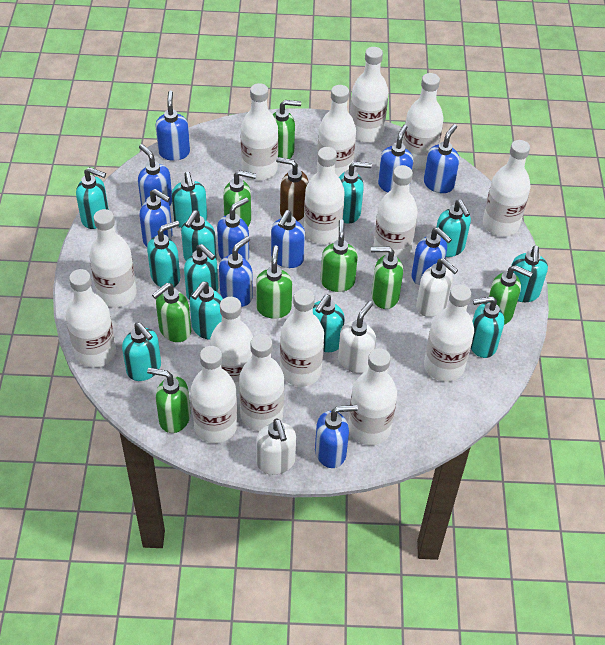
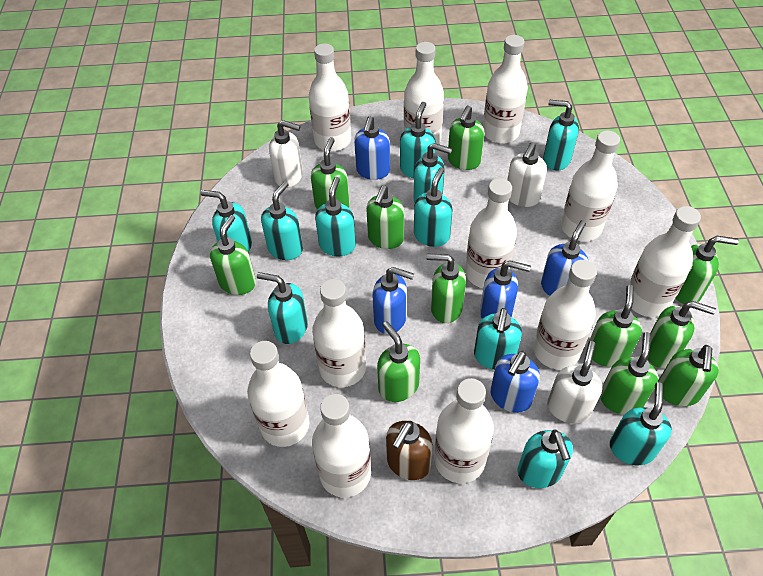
blue soap dispenser: [138,144,172,207] [140,189,173,247] [155,91,190,161] [217,197,249,262] [219,236,253,307] [271,210,305,268] [315,405,358,468] [378,125,413,192] [411,227,452,285] [424,124,460,193] = 10 -> [354,116,390,180] [373,267,414,334] [480,260,531,319] [490,351,540,413] [541,220,589,296] = 5
green soap dispenser: [147,368,191,433] [152,283,191,342] [223,170,256,226] [256,245,292,319] [273,100,301,159] [320,219,358,292] [371,247,403,309] [488,265,533,325] = 8 -> [210,215,256,295] [311,137,350,210] [366,185,404,249] [377,321,420,402] [426,254,466,323] [448,105,485,170] [587,285,642,367] [600,332,658,415] [648,301,716,368] [658,345,719,406] [675,236,739,304] = 11
turquoise soap dispenser: [76,167,109,229] [122,323,161,381] [147,220,180,287] [172,172,207,228] [181,210,217,261] [184,244,218,300] [190,282,223,340] [313,295,345,352] [339,161,372,224] [436,200,471,257] [471,296,504,358] [511,246,548,302] = 12 -> [200,190,252,252] [257,272,308,344] [261,181,303,260] [315,177,356,257] [400,102,436,178] [414,143,452,203] [414,168,453,247] [474,308,522,370] [517,430,573,488] [543,100,579,171] [610,382,672,465] = 11
white bottle: [66,269,116,368] [89,209,137,308] [191,346,237,443] [210,297,253,394] [239,334,284,431] [241,83,278,180] [280,289,324,387] [304,147,345,244] [317,85,356,177] [348,348,397,445] [350,47,388,142] [374,165,418,261] [403,73,444,169] [424,284,474,382] [483,140,531,236] = 15 -> [247,341,310,447] [309,43,351,152] [312,279,366,387] [312,394,371,498] [404,42,444,144] [434,378,494,483] [465,178,517,288] [483,35,528,143] [533,260,597,370] [561,131,620,241] [625,206,701,317] = 11

